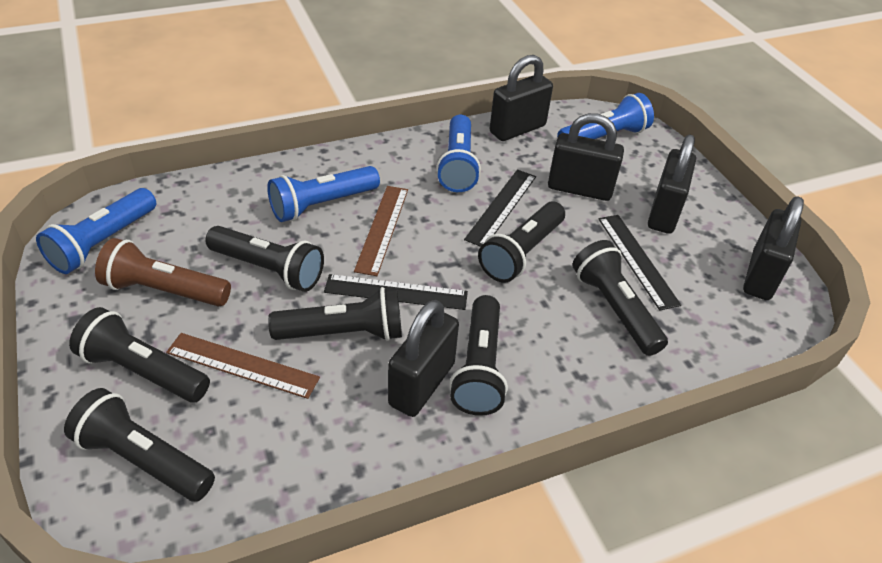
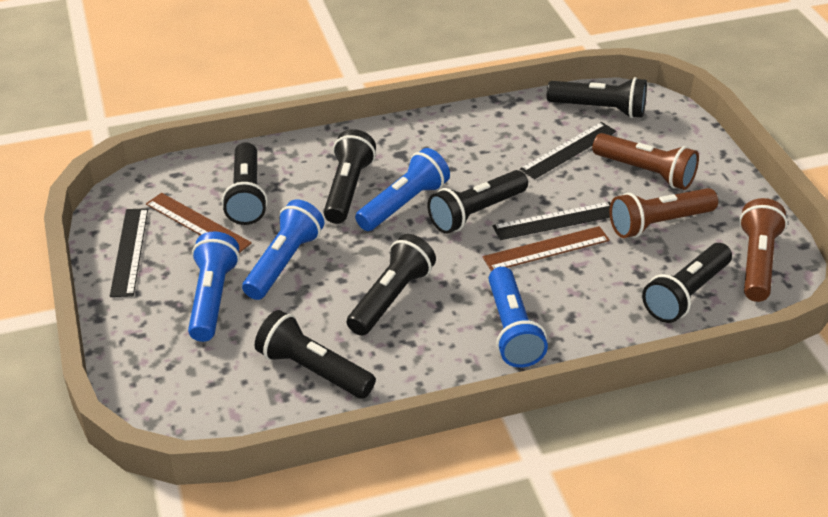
black padlock: [388,300,459,417] [490,55,553,141] [548,113,624,201] [648,135,696,234] [743,196,804,300] = 5 -> none = 0
brown flashlight: [95,238,231,307] = 1 -> [592,133,699,190] [609,188,718,238] [739,198,787,302] = 3

